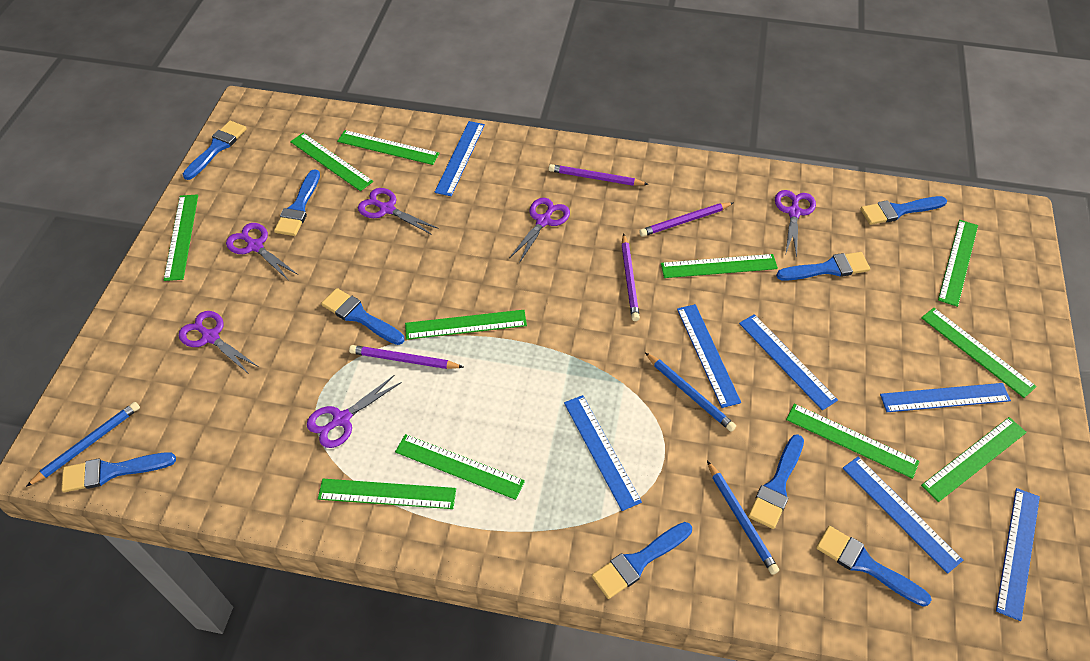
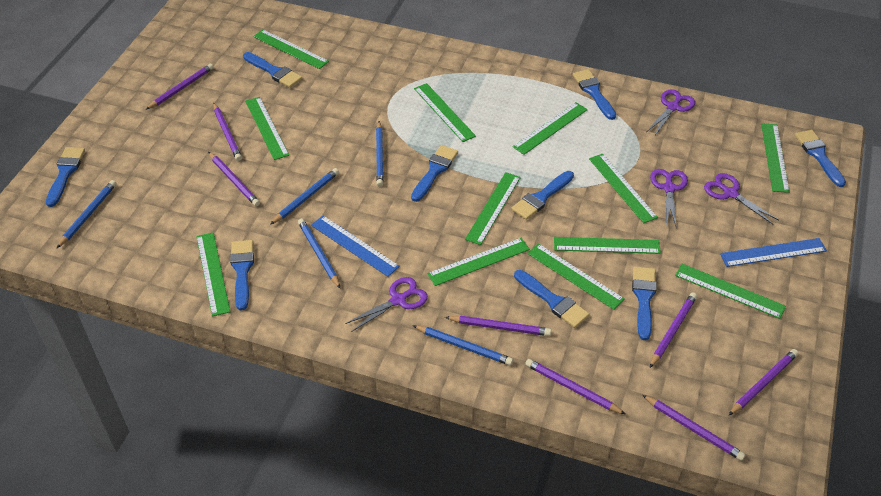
blue pencil: [26,402,140,487] [645,352,736,432] [707,461,779,575] = 3 -> [57,180,117,248] [270,168,339,225] [298,218,340,288] [376,121,384,187] [413,325,513,366] = 5
blue ruler: [434,121,485,196] [564,395,642,511] [677,304,741,408] [739,314,838,410] [843,456,963,574] [880,383,1011,412] [996,488,1040,621] = 7 -> [311,216,400,277] [720,238,827,267] = 2
green ruler: [164,194,198,281] [290,133,373,191] [318,479,456,509] [337,130,440,165] [395,434,525,500] [405,310,527,340] [661,254,778,278] [786,404,920,479] [921,308,1037,398] [921,417,1027,502] [938,220,978,307] = 11 -> [196,232,231,316] [245,97,289,160] [253,29,329,69] [414,83,476,142] [427,238,530,286] [465,172,521,245] [512,102,588,155] [527,243,625,310] [554,237,661,254] [589,154,658,223] [675,264,786,319] [761,123,790,193] = 12
purple pencil: [349,345,464,369] [549,164,649,186] [621,233,640,321] [639,202,733,237] = 4 -> [146,64,214,110] [208,152,260,206] [213,103,242,161] [445,315,551,336] [525,359,625,414] [642,395,746,461] [650,293,697,368] [729,349,798,415] = 8
purple scissors: [179,311,259,374] [226,223,298,281] [307,375,402,448] [358,188,439,235] [510,198,570,263] [775,190,816,257] = 6 -> [345,277,428,332] [646,89,695,137] [650,169,688,228] [704,173,779,224] = 4

